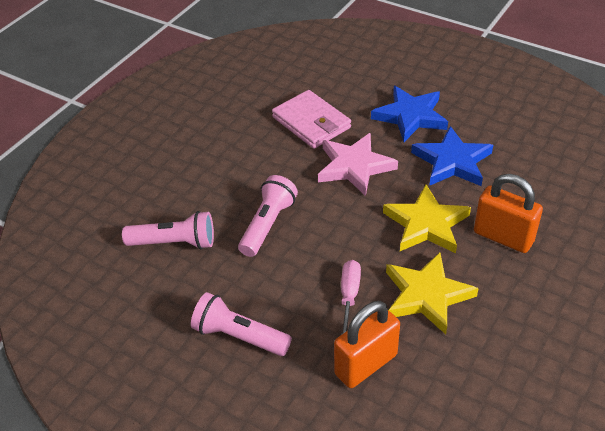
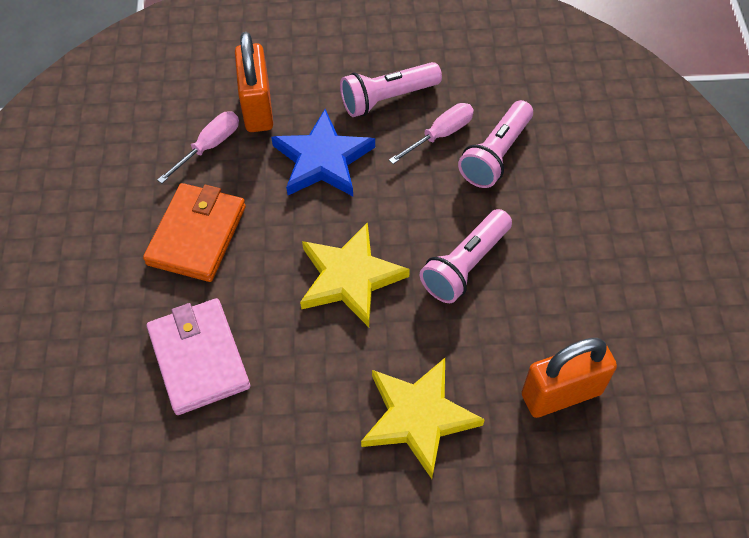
blue star: [371,86,448,142] [411,126,493,186] = 2 -> [271,109,375,196] = 1
orange wallet: none = 0 -> [143,183,246,282] = 1
pink screwdriver: [341,260,361,335] = 1 -> [157,111,239,183] [389,103,474,164] = 2
pink star: [318,133,398,196] = 1 -> none = 0

